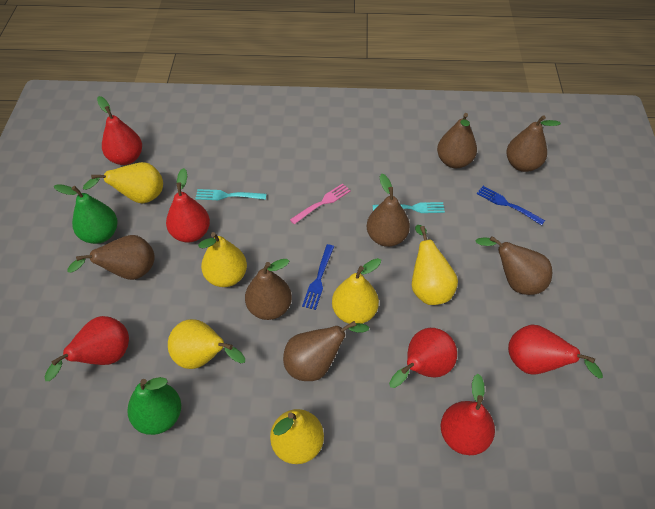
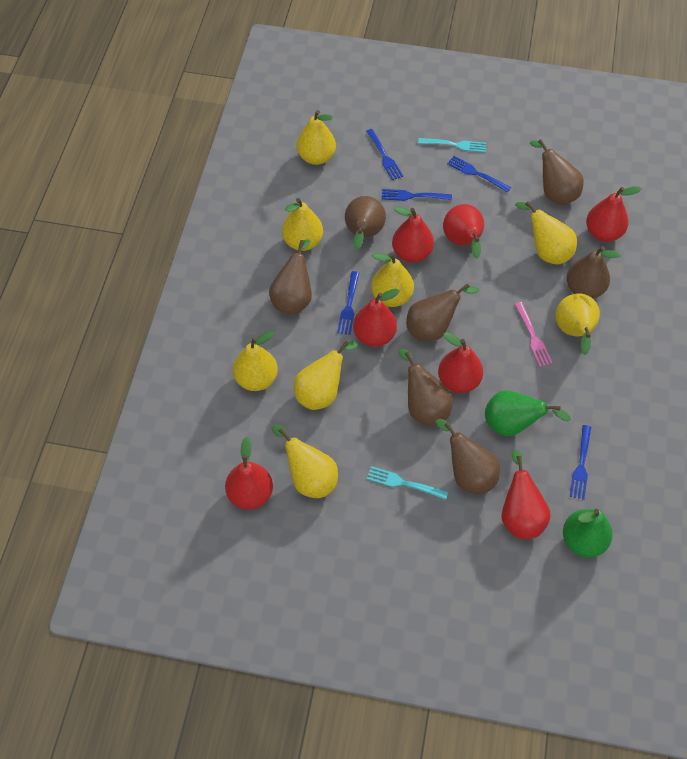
blue fork: [302,244,334,310] [477,186,545,225] = 2 -> [337,271,359,335] [366,129,403,180] [382,189,452,201] [447,156,511,193] [570,425,591,499] = 5
red pear: [45,316,129,381] [97,96,142,165] [166,168,210,243] [389,328,457,388] [440,374,495,455] [508,325,603,379] = 6 -> [225,437,273,509] [353,289,400,347] [392,206,434,263] [438,332,483,393] [443,204,484,259] [501,450,551,539] [586,186,642,242] = 7
yellow pear: [83,162,163,203] [168,319,245,369] [198,232,247,287] [270,409,324,464] [332,258,381,324] [412,225,458,305] = 6 -> [233,331,278,391] [272,425,338,498] [282,198,323,251] [294,341,359,410] [297,110,336,165] [371,253,414,307] [515,201,577,264] [555,294,600,355] = 8

